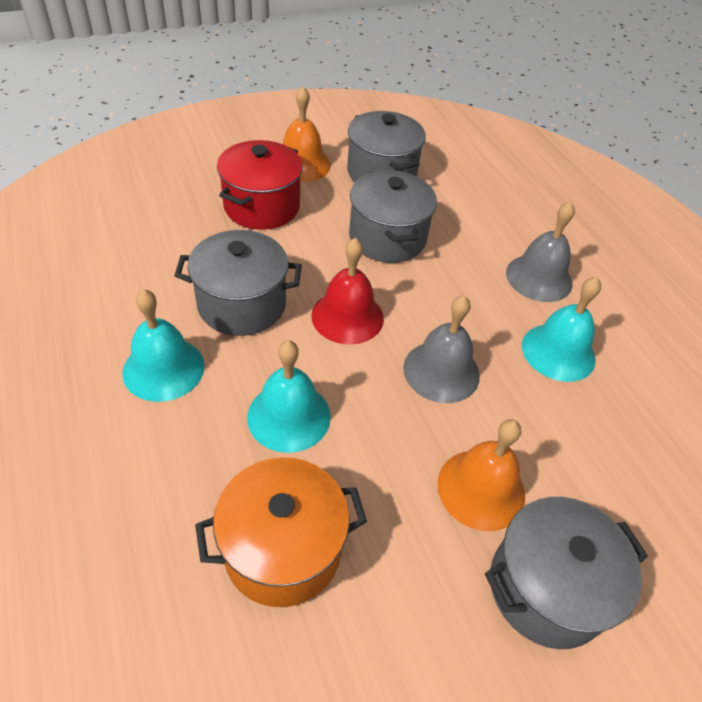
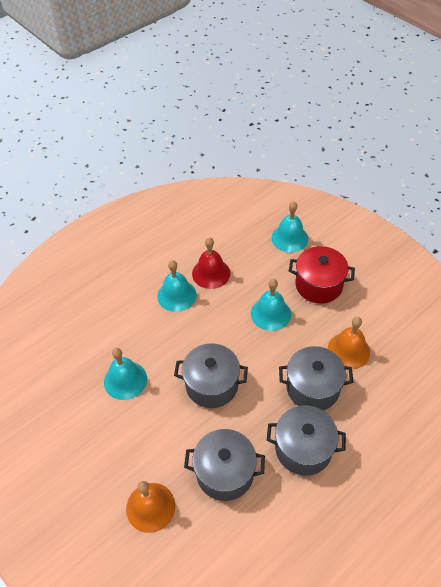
grey bell: [403,295,480,403] [506,201,575,302] = 2 -> none = 0
orange pot: [195,457,367,607] = 1 -> none = 0
turquoise bell: [122,289,205,402] [247,341,331,453] [522,277,601,382] = 3 -> [104,348,147,400] [157,260,197,312] [251,279,291,331] [271,201,308,253] = 4

